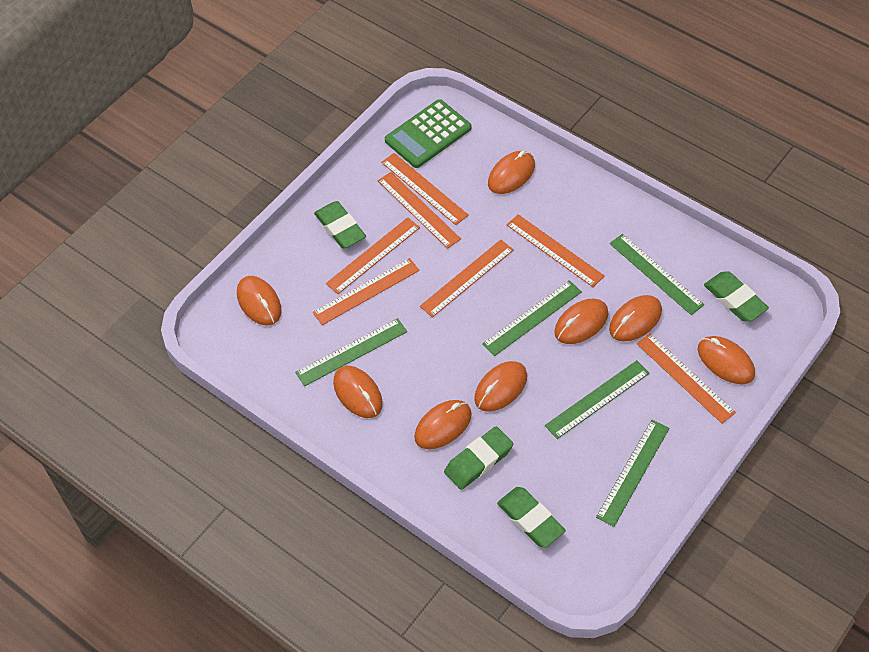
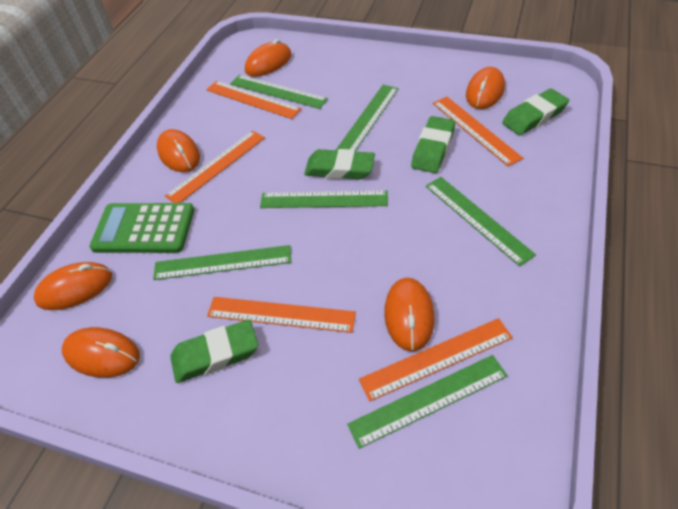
green ruler: [295,318,407,386] [482,280,582,356] [545,360,649,439] [596,420,669,527] [610,234,704,315] = 5 -> [153,245,291,280] [230,75,328,109] [260,190,388,208] [336,85,399,151] [347,355,508,449] [426,177,536,266] = 6
orange mouse: [237,276,282,325] [333,366,383,418] [414,400,472,449] [474,361,527,412] [488,151,535,194] [554,299,609,344] [609,295,662,342] [698,336,755,384] = 8 -> [34,262,112,310] [62,327,140,378] [157,129,200,172] [245,39,292,77] [384,278,435,352] [466,67,505,109] = 6
orange ruler: [313,258,420,325] [326,217,420,294] [378,172,461,249] [381,153,469,225] [420,240,514,317] [507,214,605,287] [636,333,736,424] = 7 -> [165,130,265,203] [206,81,301,119] [207,297,356,333] [359,318,513,401] [433,97,523,166] = 5

